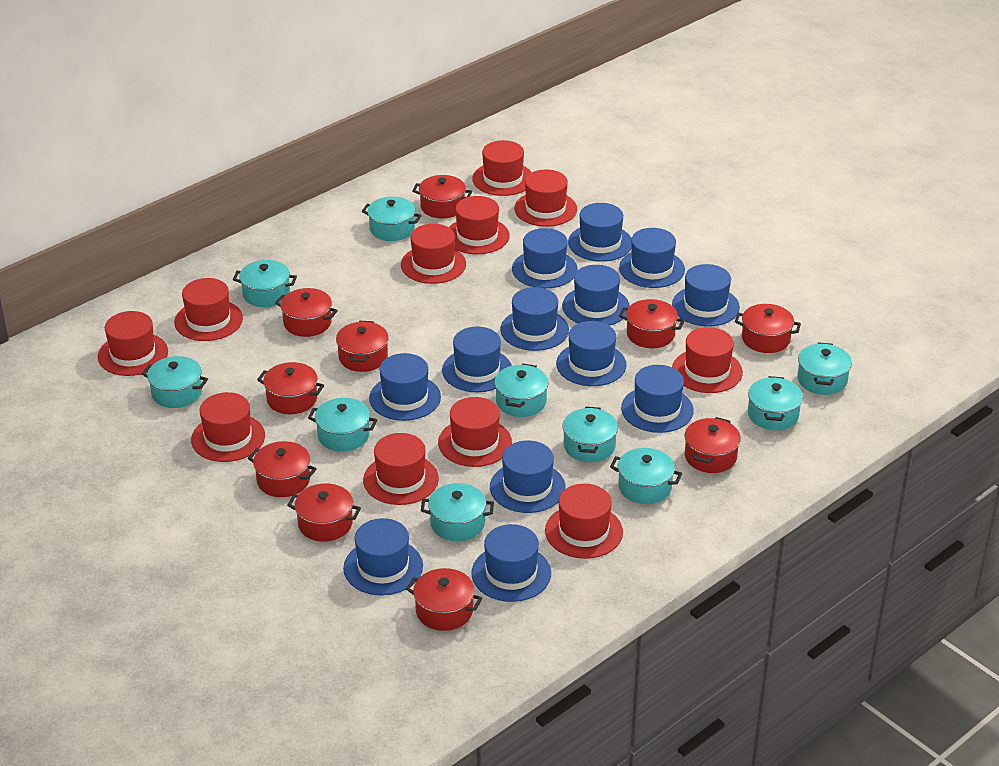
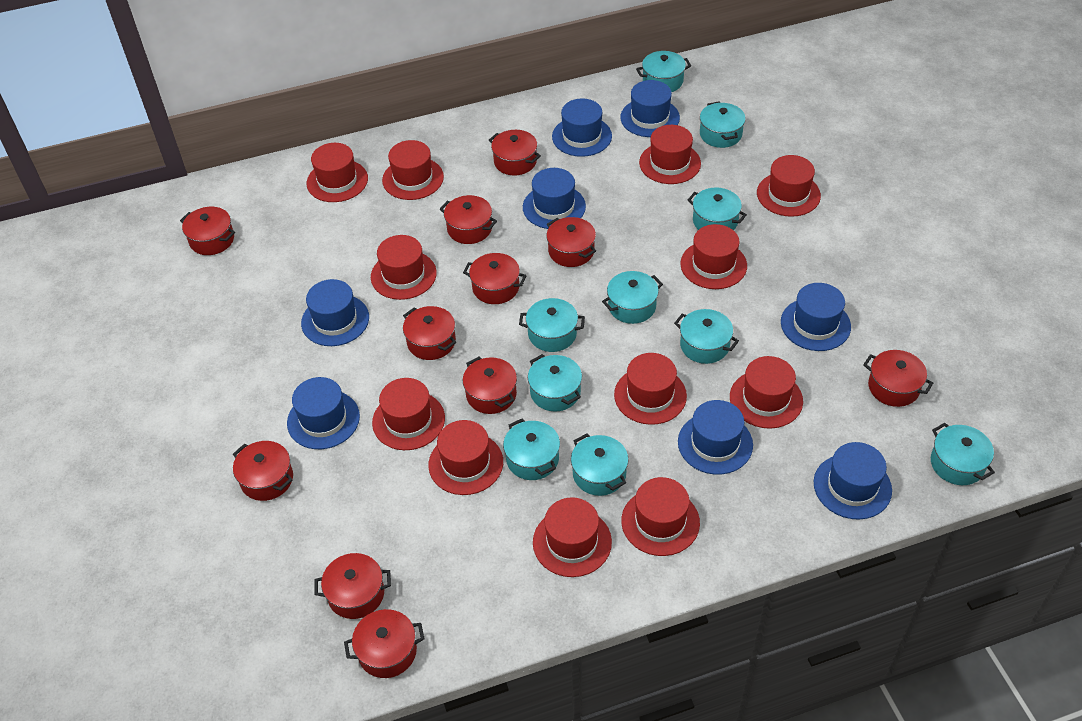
blue hat: [343,518,423,596] [369,353,441,421] [442,327,512,392] [471,524,551,602] [490,441,566,513] [500,287,569,351] [512,228,578,289] [556,321,627,386] [562,265,630,326] [568,203,632,262] [619,228,685,288] [621,365,694,433] [672,264,740,326] = 13 -> [287,377,360,449] [301,279,369,346] [523,168,586,229] [552,99,612,157] [620,80,680,137] [678,400,753,475] [781,283,851,351] [814,442,892,520] = 8
red hat: [98,311,168,376] [174,278,243,341] [191,392,265,462] [363,433,439,505] [401,224,466,284] [438,397,512,467] [449,196,509,254] [472,140,532,196] [514,169,577,227] [545,484,623,559] [672,327,743,393] = 11 -> [307,143,368,202] [371,235,437,300] [372,378,445,450] [382,140,444,200] [428,420,503,495] [533,497,612,577] [614,353,687,425] [621,477,700,556] [639,125,701,184] [680,224,747,289] [730,356,803,429] [757,155,821,217] = 12
red pot: [248,441,317,497] [257,362,324,414] [275,288,338,337] [287,483,361,542] [336,321,389,372] [406,568,483,631] [412,175,472,218] [619,299,685,348] [684,417,741,473] [735,304,801,353] = 10 -> [180,207,235,255] [233,441,293,501] [314,553,391,619] [344,609,425,678] [403,306,456,360] [440,195,497,244] [463,253,527,304] [463,356,517,414] [489,130,541,176] [546,217,596,267] [863,350,933,407] = 11

